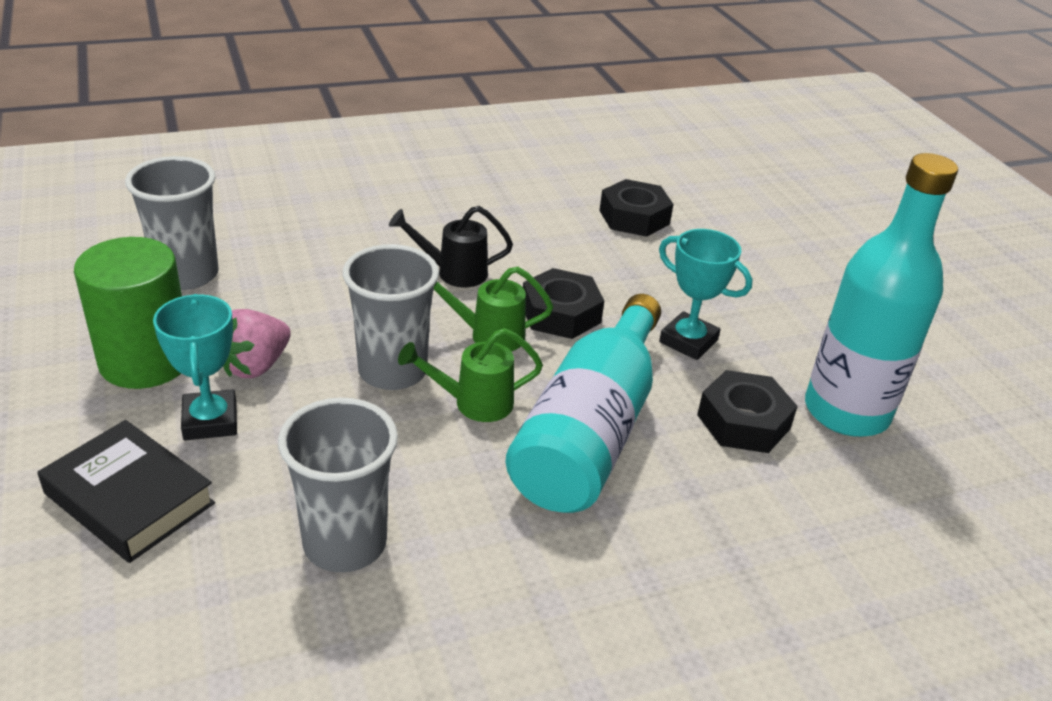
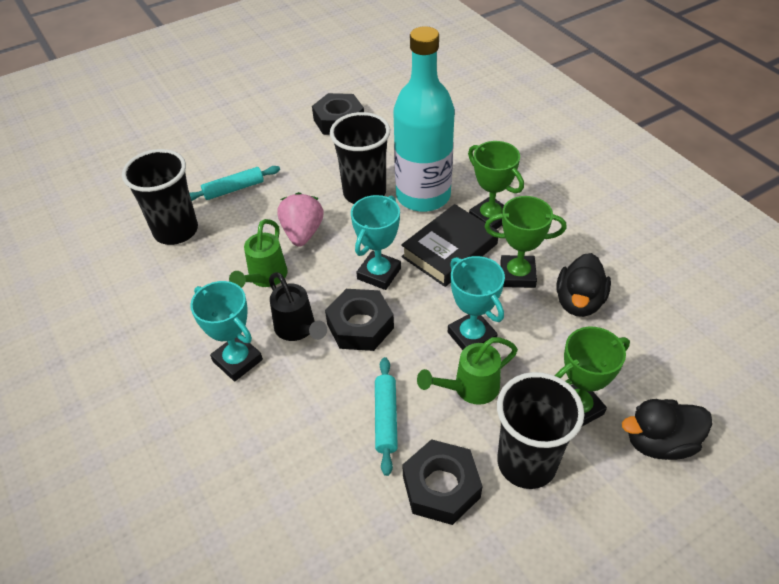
black cup: none = 0 -> [122,149,198,245] [330,112,390,204] [497,372,584,489] = 3
black duck: none = 0 -> [556,253,611,317] [622,399,712,460] = 2
green cylinder: [74,237,182,389] = 1 -> none = 0
green trophy: none = 0 -> [468,141,524,229] [485,196,566,288] [555,327,630,426] = 3
grey cup: [125,156,219,290] [278,397,398,572] [343,244,439,390] = 3 -> none = 0
turquoise bottle: [506,294,661,513] [805,153,958,437] = 2 -> [393,26,455,212] = 1
turquoise rolling pin: none = 0 -> [190,166,280,201] [375,357,398,476] = 2
turquoise trophy: [153,294,237,440] [659,229,752,360] = 2 -> [190,281,263,381] [351,195,401,290] [448,256,505,350] = 3

